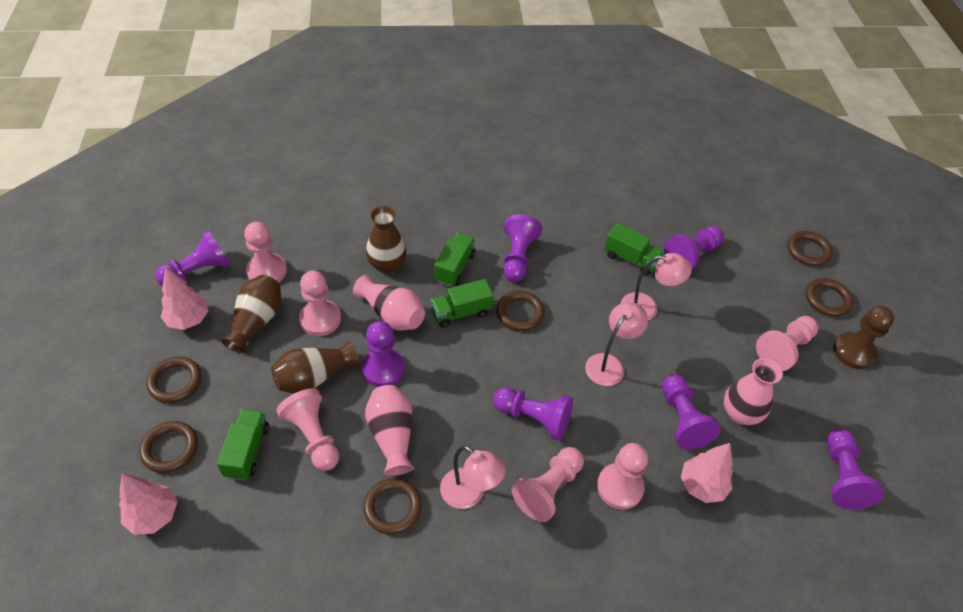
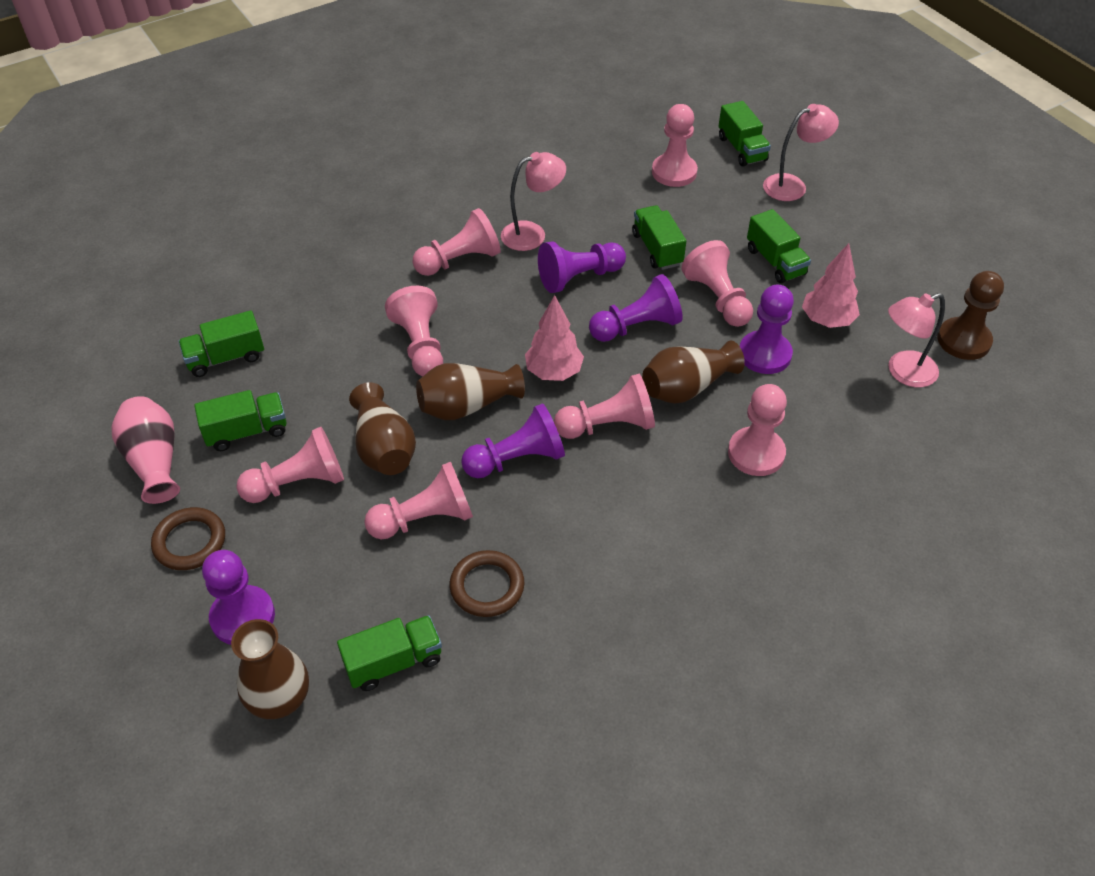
brown ring: [139,421,198,473] [146,356,201,403] [363,478,422,534] [496,291,545,331] [787,231,833,266] [806,278,854,317] = 6 -> [151,507,225,570] [450,550,524,617] = 2
brown vase: [221,275,281,353] [271,341,359,394] [366,206,406,273] = 3 -> [231,619,309,719] [349,382,416,475] [416,363,525,420] [642,341,745,404] = 4
green truck: [217,409,269,480] [430,279,493,328] [434,233,475,287] [604,223,664,276] = 4 -> [178,310,264,377] [194,390,287,451] [337,615,442,691] [632,205,686,270] [719,101,771,167] [747,209,811,284] = 6
pink pawn: [244,222,287,283] [276,388,340,471] [299,270,341,336] [512,447,584,522] [597,443,648,510] [756,316,819,371] = 6 -> [236,427,344,503] [364,462,473,539] [385,286,443,377] [413,208,501,276] [554,374,655,439] [652,104,698,187] [681,240,753,327] [728,384,787,476] = 8
pink tree: [119,473,177,535] [161,267,208,330] [681,443,733,503] = 3 -> [525,295,584,381] [802,243,860,328] = 2
pink vase: [353,275,425,330] [365,385,414,476] [724,358,783,425] = 3 -> [111,396,180,504] = 1
purple pawn: [156,230,230,286] [361,321,405,387] [493,387,573,441] [503,214,542,282] [662,374,721,450] [664,226,724,269] [827,428,884,510] = 7 -> [202,550,275,645] [461,403,565,478] [538,242,626,293] [589,274,683,342] [740,285,794,374] = 5

